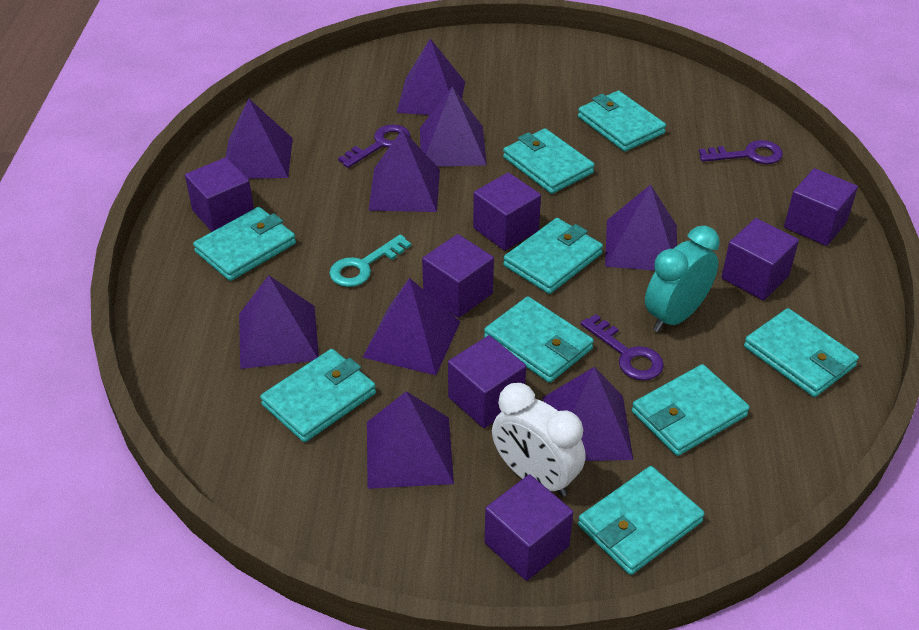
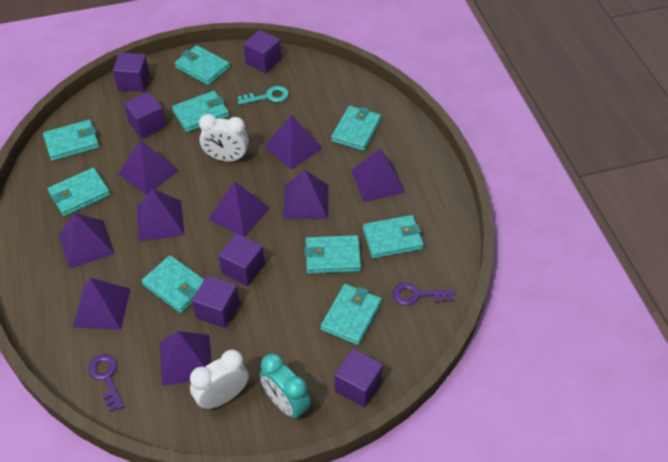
purple cube: [185,157,254,232] [422,234,494,318] [448,335,526,428] [473,172,541,251] [484,474,573,581] [722,218,799,300] [784,168,858,246] = 7 -> [113,52,150,92] [124,92,166,138] [192,275,239,328] [219,233,265,286] [243,30,281,73] [335,349,383,407] = 6
purple key: [338,124,410,168] [581,314,664,381] [699,140,783,164] = 3 -> [88,354,124,412] [393,283,455,306] = 2
white clock: [492,383,586,497] = 1 -> [190,350,249,410] [199,114,249,161] = 2

